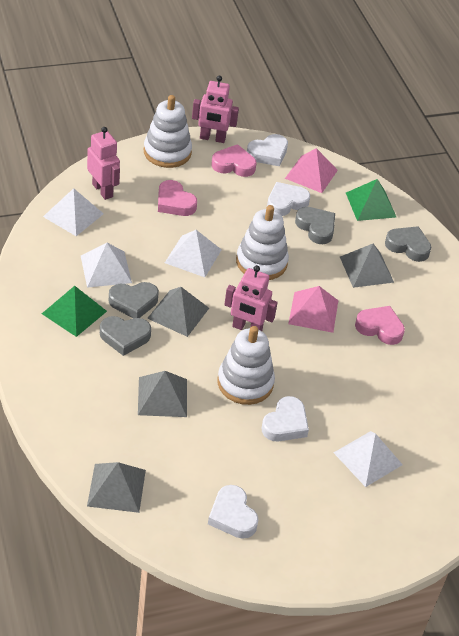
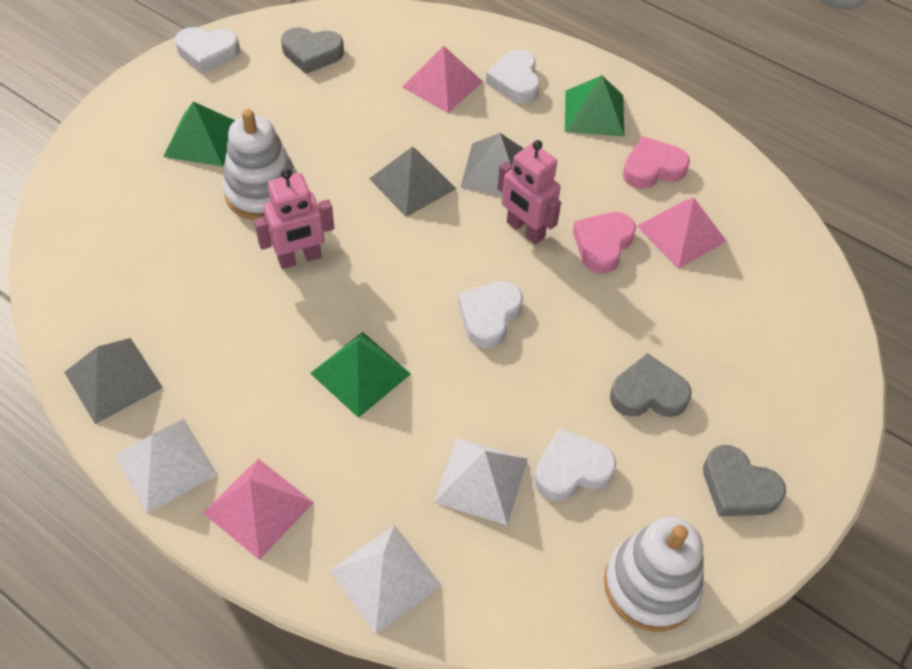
green pyramid: [42,286,107,337] [346,179,396,221] = 2 -> [163,102,235,167] [310,332,411,418] [565,75,624,137] = 3
grey heart: [100,316,151,356] [109,282,159,318] [295,207,335,244] [385,226,431,262] = 4 -> [281,27,344,74] [610,353,692,417] [703,445,786,517] = 3
grey pyramid: [87,462,146,513] [138,371,187,417] [147,287,209,337] [340,244,394,288] = 4 -> [64,338,163,424] [369,146,456,217] [460,133,524,195] = 3
pink heart: [158,180,197,216] [212,144,257,177] [355,306,405,345] = 3 -> [573,212,636,273] [623,136,690,189] = 2
pink pyramid: [285,148,338,193] [288,286,338,333] = 2 -> [203,459,314,560] [403,46,483,113] [637,198,727,269] = 3
pink robot: [87,127,120,200] [192,76,239,143] [224,265,278,331] = 3 -> [254,169,334,269] [498,140,561,245] = 2
white pyramid: [43,188,104,236] [81,243,132,288] [165,230,222,277] [333,431,403,487] = 4 -> [115,419,218,514] [329,525,442,634] [433,438,528,525] = 3
white stacking toy: [144,95,192,168] [218,326,275,405] [236,205,289,280] = 3 -> [223,109,297,220] [604,517,703,631] = 2

